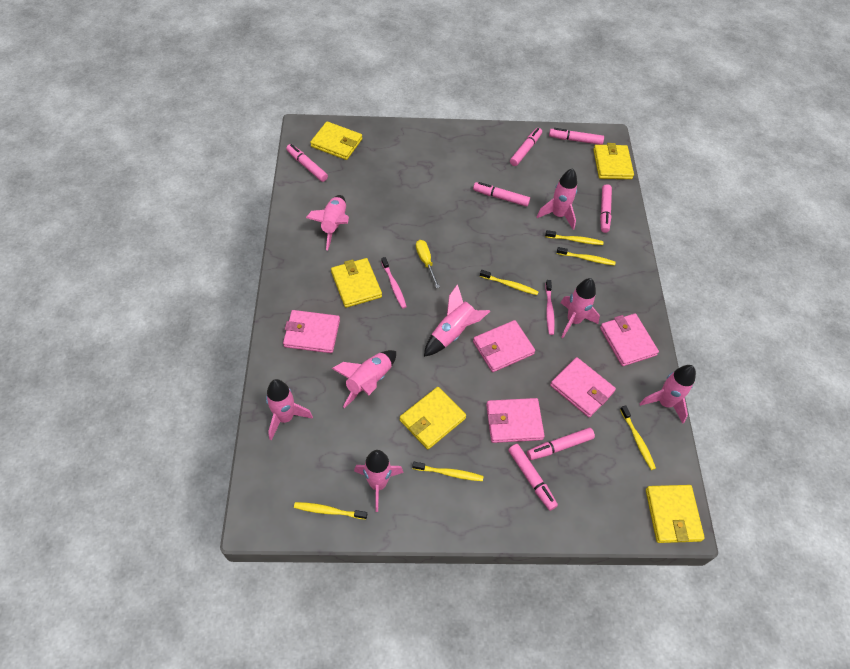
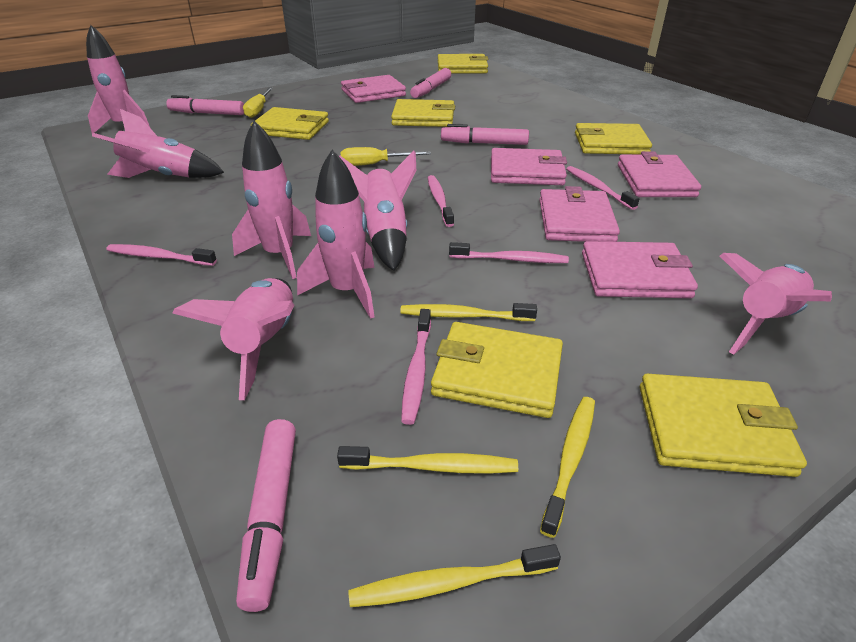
pink marker: [286,144,328,182] [473,182,530,207] [508,444,558,511] [510,128,542,166] [527,428,595,460] [549,128,604,145] [600,184,612,233] = 7 -> [166,95,244,115] [236,419,296,612] [410,68,451,98] [441,124,529,145] = 4
pink rocket: [266,379,313,440] [306,195,349,250] [332,350,396,408] [354,450,404,512] [424,284,490,357] [537,168,577,230] [561,278,600,338] [639,365,696,424] = 8 -> [86,25,150,133] [92,109,224,178] [173,278,294,400] [232,121,311,279] [297,150,375,319] [339,151,416,271] [720,253,832,355] = 7
pink toothbrush: [381,257,407,309] [545,280,555,335] = 2 -> [106,244,217,266] [401,309,431,425] [428,175,454,227] [449,242,569,263] [566,166,640,210] = 5
yellow screwdriver: [416,240,440,288] = 1 -> [243,87,273,118] [340,147,431,166] = 2
yellow toothbrush: [294,502,367,520] [412,462,483,481] [480,270,539,295] [545,230,603,245] [557,247,616,266] [620,405,656,470] = 6 -> [337,446,518,474] [348,544,561,607] [400,303,537,321] [540,397,595,538] = 4
yellow wallet: [310,121,362,160] [331,258,382,308] [400,387,466,450] [593,143,634,179] [646,485,705,543] = 5 -> [251,107,329,140] [391,99,455,127] [431,322,563,418] [438,54,488,74] [575,123,652,155] [640,374,807,477] = 6

